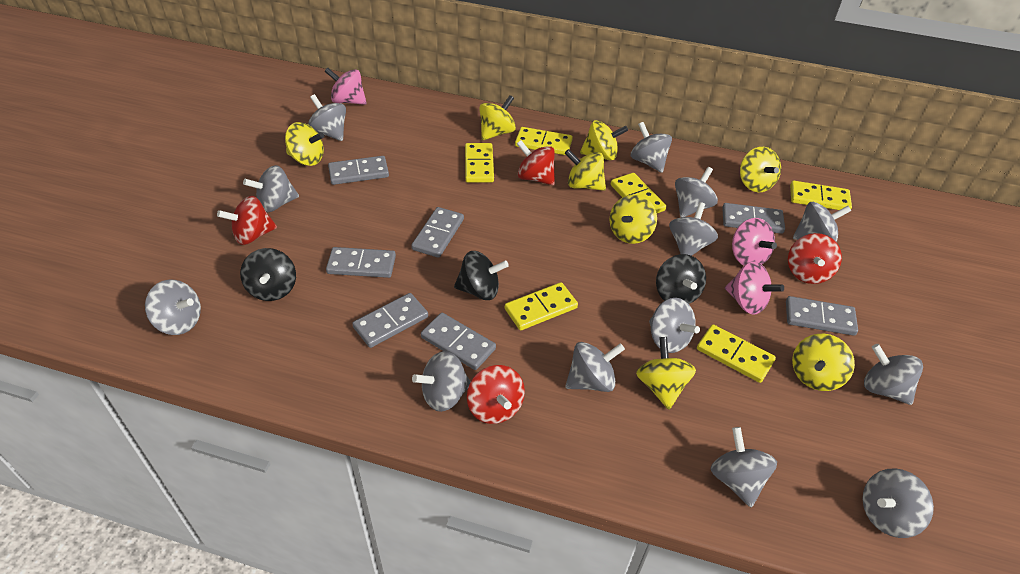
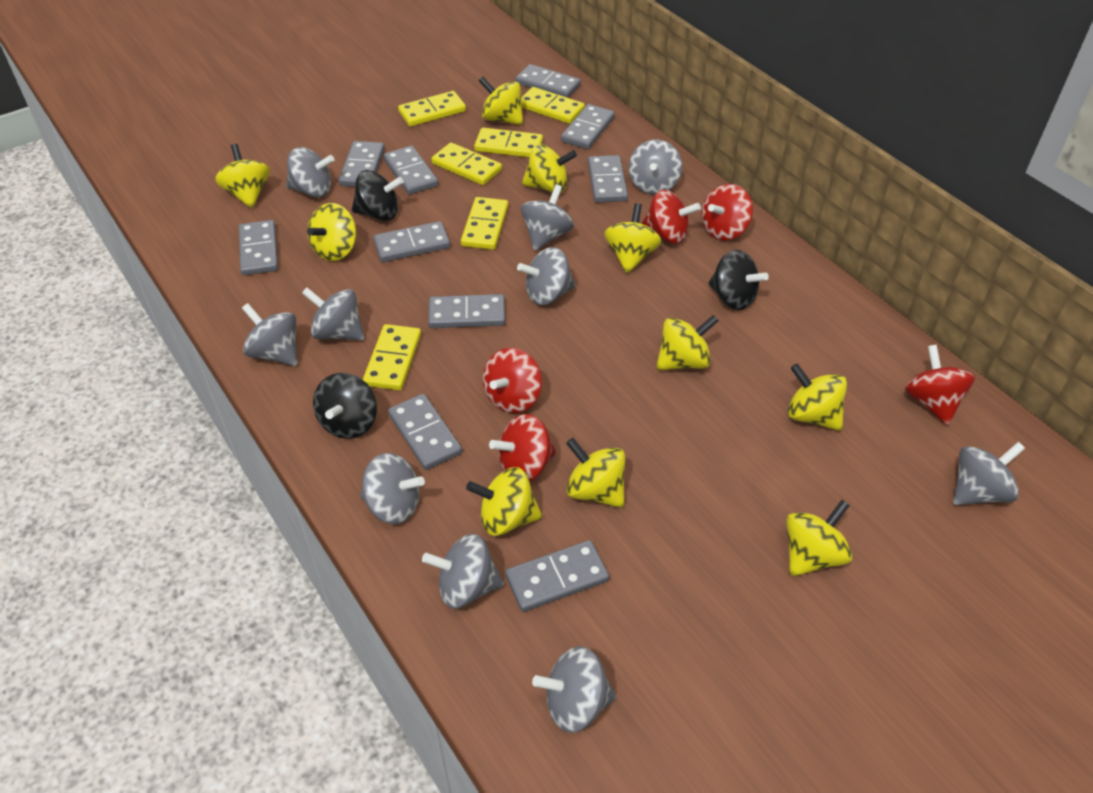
grey domino: [326,247,396,278] [328,156,389,185] [352,293,428,348] [411,207,464,258] [421,313,496,370] [722,203,785,234] [786,296,858,336] = 7 -> [239,220,278,276] [339,141,385,187] [373,221,450,262] [383,146,438,195] [388,394,462,470] [428,294,506,328] [505,540,609,612] [515,64,581,98] [561,104,615,149] [588,155,628,203] = 10
grey spinning top: [145,280,201,335] [243,165,299,212] [308,94,346,141] [412,351,471,412] [565,342,625,392] [631,122,672,173] [649,298,700,353] [669,202,718,256] [675,167,718,217] [710,427,777,507] [793,202,851,242] [862,468,934,538] [864,344,923,405] = 13 -> [242,303,297,366] [286,147,334,198] [302,287,365,340] [360,453,425,524] [422,534,504,609] [517,247,576,305] [521,184,574,251] [532,646,616,733] [628,140,682,194] [953,442,1025,505] = 10
pink spinning top: [324,68,367,105] [725,262,784,315] [732,218,777,266] = 3 -> none = 0
red spinning top: [217,196,277,245] [467,365,525,424] [517,140,555,185] [788,233,842,284] = 4 -> [483,348,542,413] [489,414,556,482] [642,189,701,244] [701,184,753,240] [905,345,975,425] = 5
yellow spinning top: [285,122,324,166] [479,95,516,140] [565,149,606,191] [580,120,628,160] [610,194,657,244] [636,337,696,409] [740,147,781,192] [792,334,855,391] = 8 -> [215,144,270,208] [307,203,356,261] [466,467,542,536] [478,76,523,125] [522,144,577,193] [566,438,625,508] [604,203,661,273] [656,315,718,370] [786,500,853,577] [787,363,847,431] = 10

